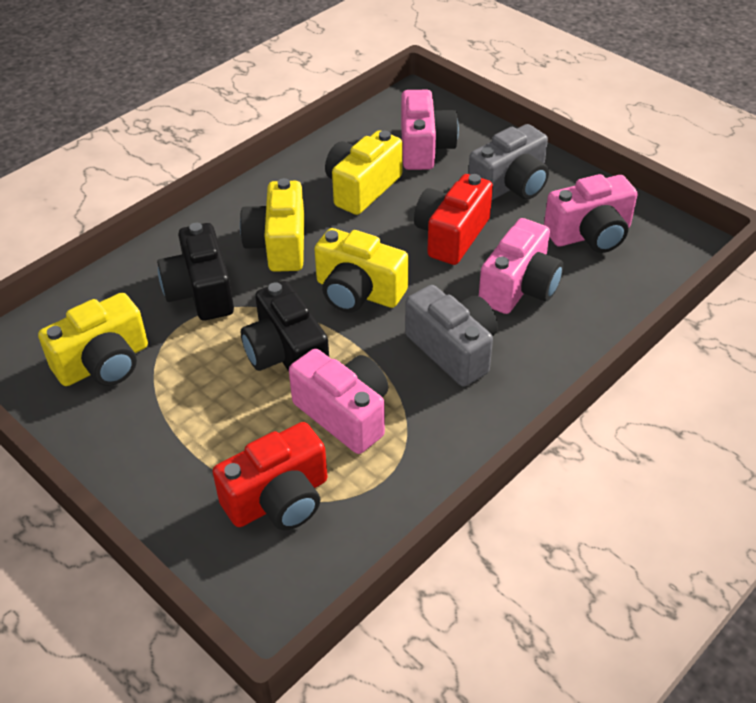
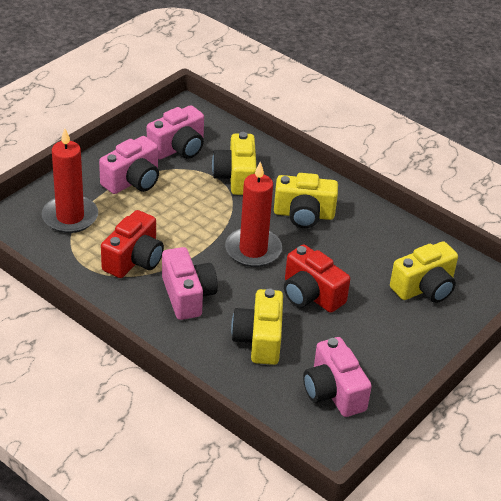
black camera: [157,223,234,320] [241,281,329,372] = 2 -> none = 0
grey camera: [405,285,498,387] [468,124,549,200] = 2 -> none = 0
red candle: none = 0 -> [42,128,98,233] [225,162,282,267] = 2

